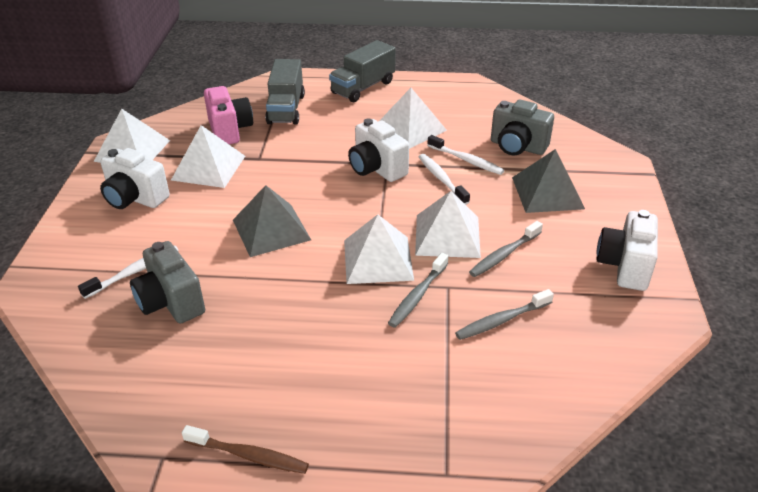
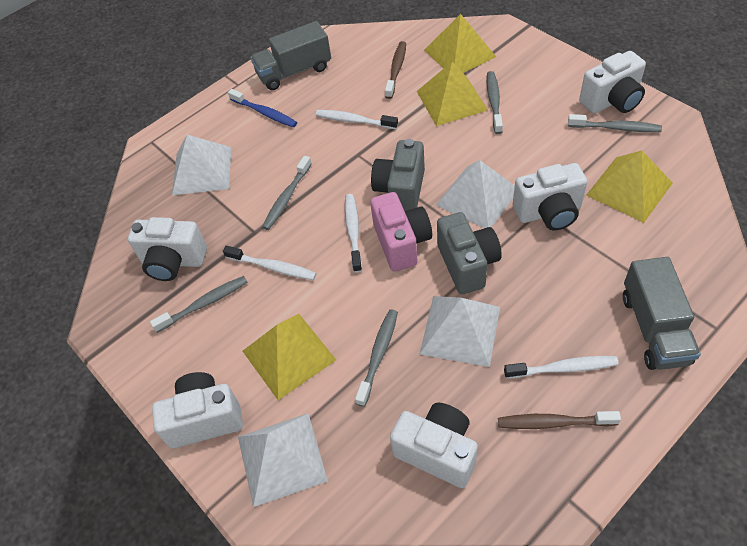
blue toothbrush: none = 0 -> [228,89,297,128] = 1
brown toothbrush: [182,425,309,474] = 1 -> [385,41,406,99] [498,411,621,429] = 2
grey pyramid: [233,185,311,257] [512,149,585,213] = 2 -> none = 0
grey toothbrush: [388,253,448,328] [455,289,554,340] [469,221,543,277] = 3 -> [150,276,247,333] [262,156,312,230] [355,309,398,407] [487,71,503,134] [568,114,662,132] = 5
white camera: [100,148,170,209] [348,118,409,182] [597,210,658,291] = 3 -> [128,217,207,281] [152,372,243,449] [390,403,478,488] [513,163,587,230] [579,51,646,113] = 5
white pyramid: [94,109,170,163] [171,125,245,188] [344,214,414,284] [379,88,447,149] [415,191,481,258] = 5 -> [172,135,231,195] [238,413,328,507] [420,296,500,367] [436,160,515,228] = 4
white toothbrush: [78,245,179,299] [419,154,470,205] [427,135,504,175] = 3 -> [223,246,317,280] [316,110,398,129] [345,194,362,273] [504,356,619,379] = 4
yellow pyramid: none = 0 -> [243,314,336,400] [417,62,488,126] [425,14,496,73] [587,151,673,223] = 4

